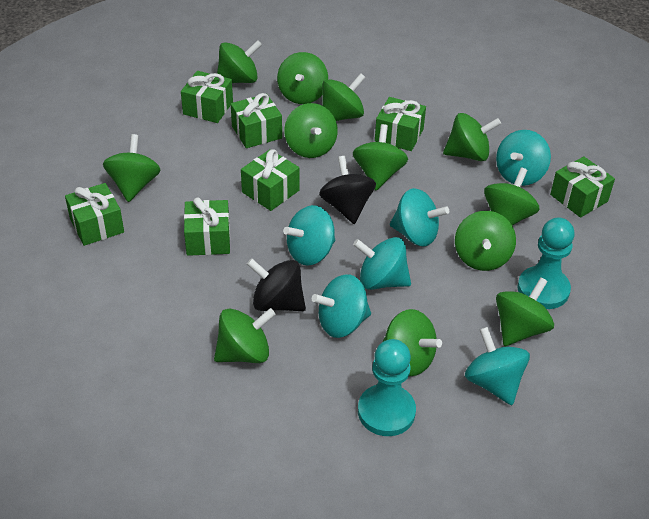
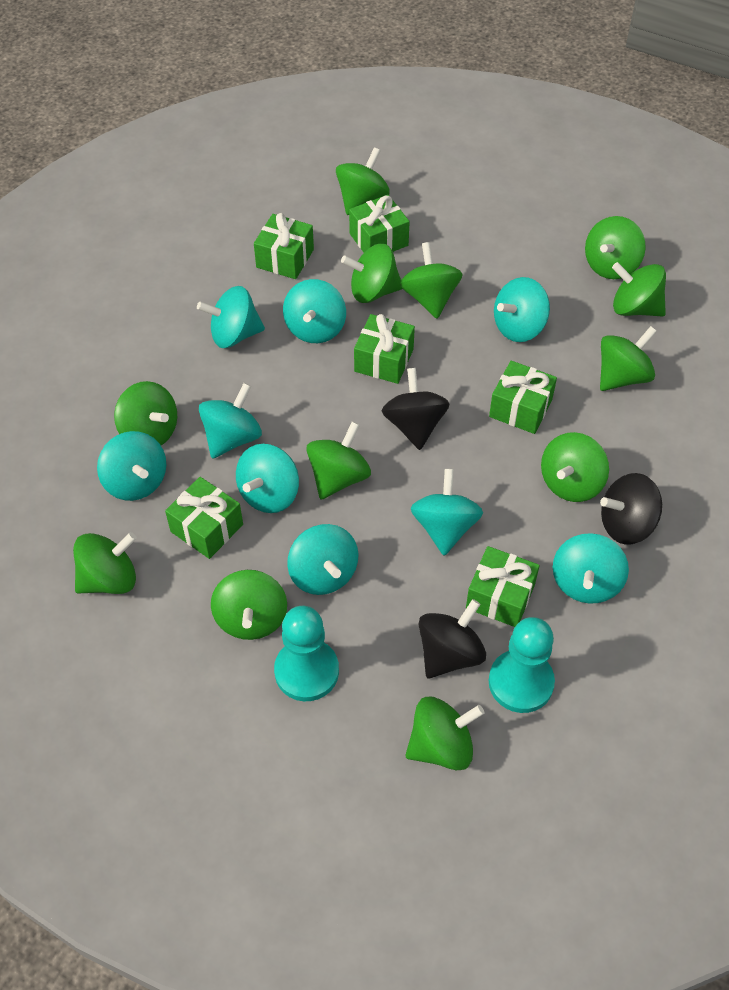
black spinning top: [247,258,306,311] [319,156,376,224] = 2 -> [382,368,450,450] [419,599,486,678] [600,473,662,545] = 3
green gift: [65,183,124,246] [181,71,233,123] [184,197,230,256] [231,93,282,148] [241,149,299,211] [375,97,426,151] [550,156,615,218] = 7 -> [165,477,243,559] [254,213,314,279] [349,195,410,252] [354,314,415,384] [466,546,540,627] [489,361,557,434] = 6
turquoise spinning top: [283,205,335,266] [312,274,371,338] [353,237,411,290] [390,188,449,247] [465,327,530,405] [496,130,551,186] = 6 -> [97,431,167,501] [197,286,265,348] [199,383,262,459] [236,444,299,513] [283,279,346,343] [287,524,358,595] [411,469,483,556] [494,277,550,342] [553,533,629,604] = 9

